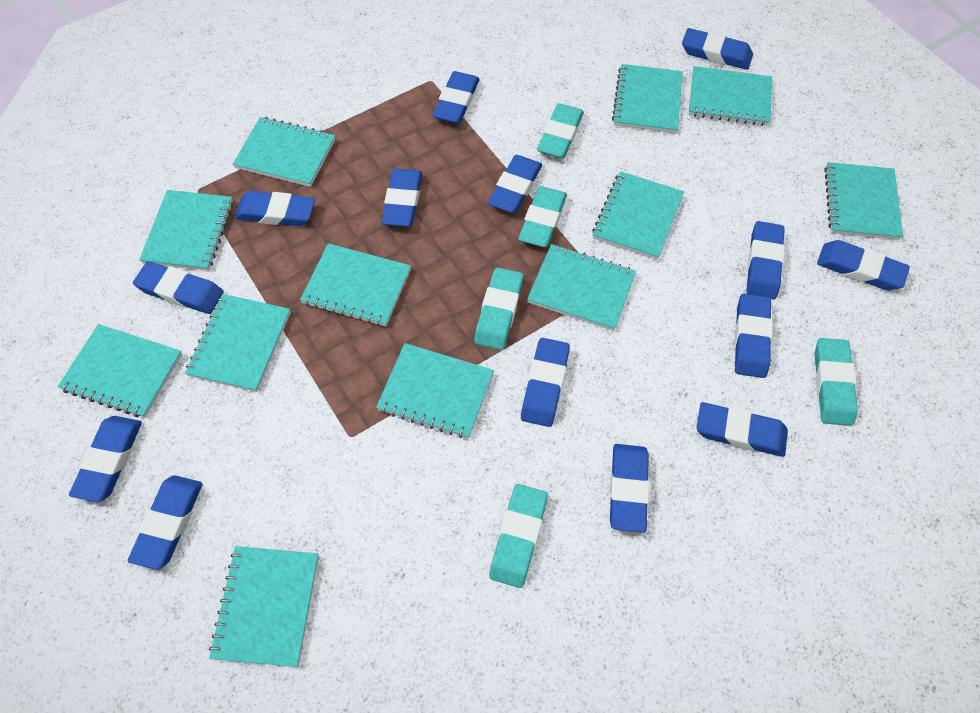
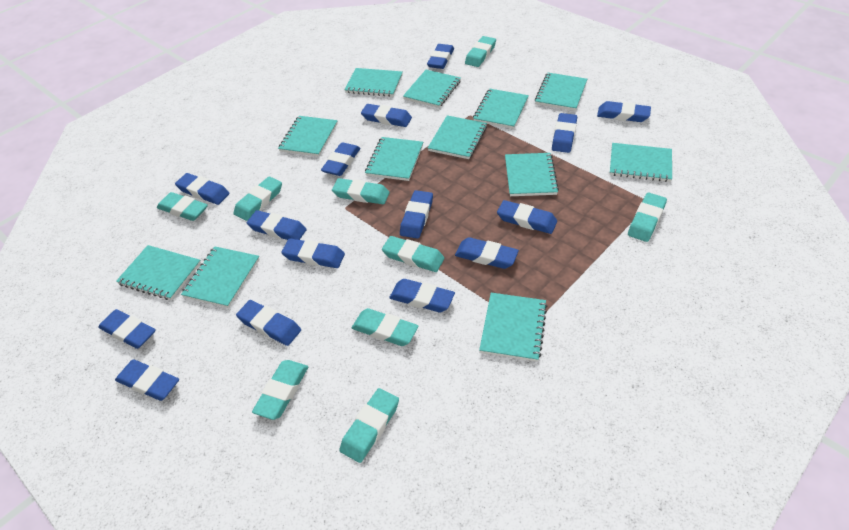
blue eraser: [69,416,142,502] [128,475,202,570] [133,261,224,314] [235,191,315,226] [382,169,422,227] [433,71,480,124] [488,155,542,213] [521,338,570,427] [610,444,649,533] [682,28,753,70] [697,402,788,457] [734,293,773,378] [746,221,785,299] [817,240,910,290] = 14 -> [98,309,156,349] [115,359,179,401] [175,173,230,205] [236,300,301,346] [247,210,307,240] [281,239,345,268] [321,142,360,176] [361,104,412,127] [389,279,455,313] [400,190,433,239] [427,44,454,69] [455,237,519,269] [497,200,557,234] [552,113,577,153] [597,101,651,122] = 15
turquoise eraser: [474,267,523,350] [489,484,548,588] [518,186,567,247] [537,104,584,158] [815,338,858,426] = 5 -> [157,192,208,221] [234,177,282,221] [252,360,308,420] [332,178,390,204] [340,388,399,463] [352,308,418,346] [382,236,444,272] [465,36,496,67] [628,193,667,242] = 9

